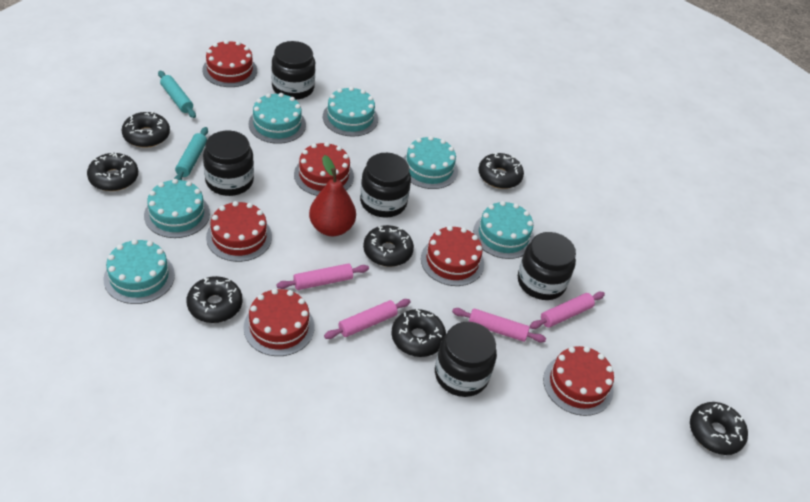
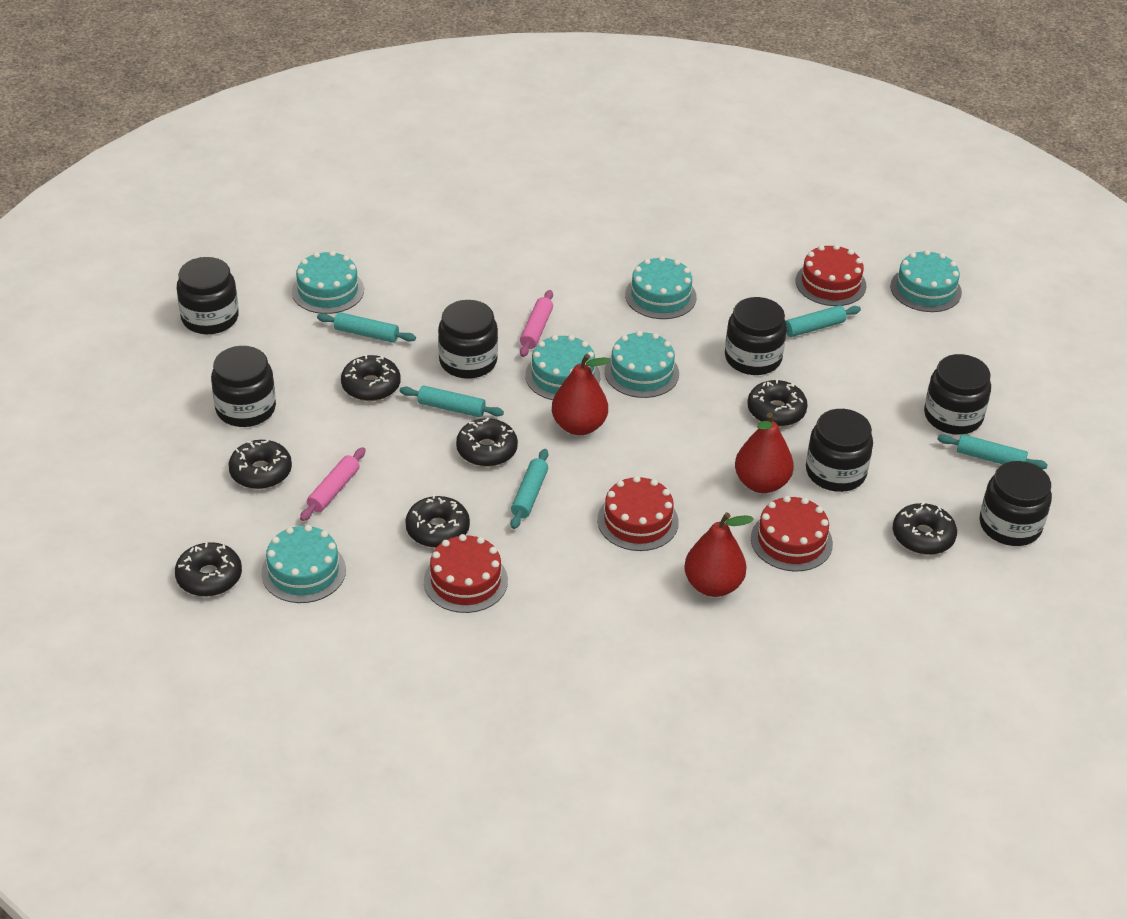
black jar: [203,130,254,196] [271,41,315,100] [360,153,411,218] [435,322,497,397] [518,232,576,300] = 5 -> [177,257,239,334] [211,346,276,427] [438,300,498,379] [725,297,787,375] [806,409,873,492] [924,354,991,435] [980,461,1052,546] = 7
pink rolling pin: [276,263,369,290] [324,299,411,339] [452,308,546,343] [530,292,605,329] = 4 -> [300,447,366,521] [520,290,553,357] = 2
red cake: [202,40,257,87] [206,201,272,262] [244,288,315,356] [294,142,354,196] [421,226,484,286] [543,346,614,416] = 6 -> [424,534,508,613] [597,476,679,551] [751,496,833,571] [796,244,866,306] = 4
red pear: [309,155,356,236] = 1 -> [552,354,611,435] [684,513,754,597] [735,413,794,493] = 3
turquoise rolling pin: [158,71,196,118] [174,127,208,180] = 2 -> [317,312,416,343] [400,386,504,417] [511,449,548,529] [786,305,861,337] [937,434,1048,469] = 5

